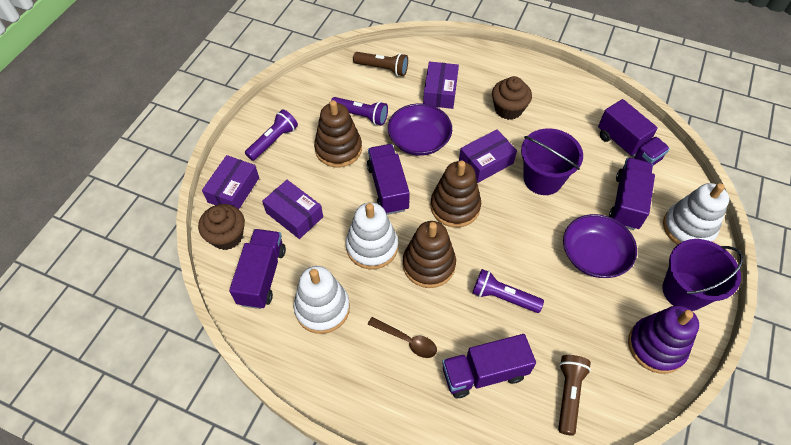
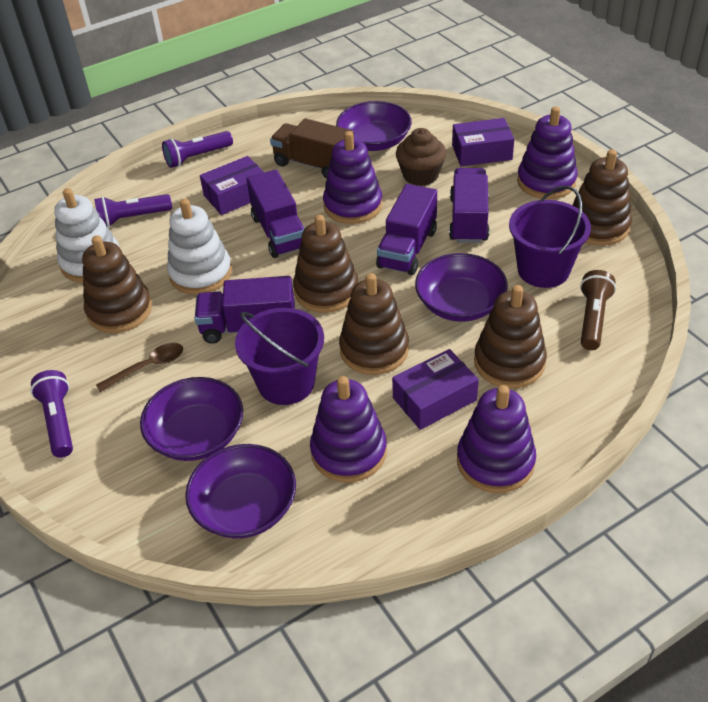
brown cupcake: [198,204,245,250] [492,76,532,120] = 2 -> [396,128,446,186] = 1
brown flashlight: [353,52,408,76] [558,355,591,436] = 2 -> [580,270,616,350] = 1
brown stacking toy: [314,100,362,167] [403,221,456,288] [431,160,481,227] = 3 -> [82,235,152,333] [293,215,358,313] [339,273,409,375] [474,285,547,389] [572,149,632,246] = 5
brown truck: none = 0 -> [270,118,354,179] = 1
purple bowl: [388,103,452,156] [563,214,637,278] = 2 -> [140,377,243,461] [185,444,296,538] [336,101,412,151] [415,253,508,322] = 4
purple box: [202,155,259,209] [262,180,323,239] [423,61,459,109] [459,129,517,183] = 4 -> [200,156,264,215] [392,349,479,430] [452,118,514,166] = 3
purple stacking toy: [628,305,699,374] = 1 -> [310,376,387,483] [323,131,382,224] [457,385,536,493] [517,106,578,199] = 4
purple truck: [229,229,286,309] [367,144,410,215] [442,334,536,398] [598,99,670,165] [609,158,655,230] = 5 -> [195,276,295,344] [247,170,305,258] [376,184,437,275] [449,168,489,243] = 4
white stacking toy: [293,266,350,334] [346,202,398,269] [663,183,729,245] = 3 -> [54,188,119,283] [167,199,232,295] = 2

